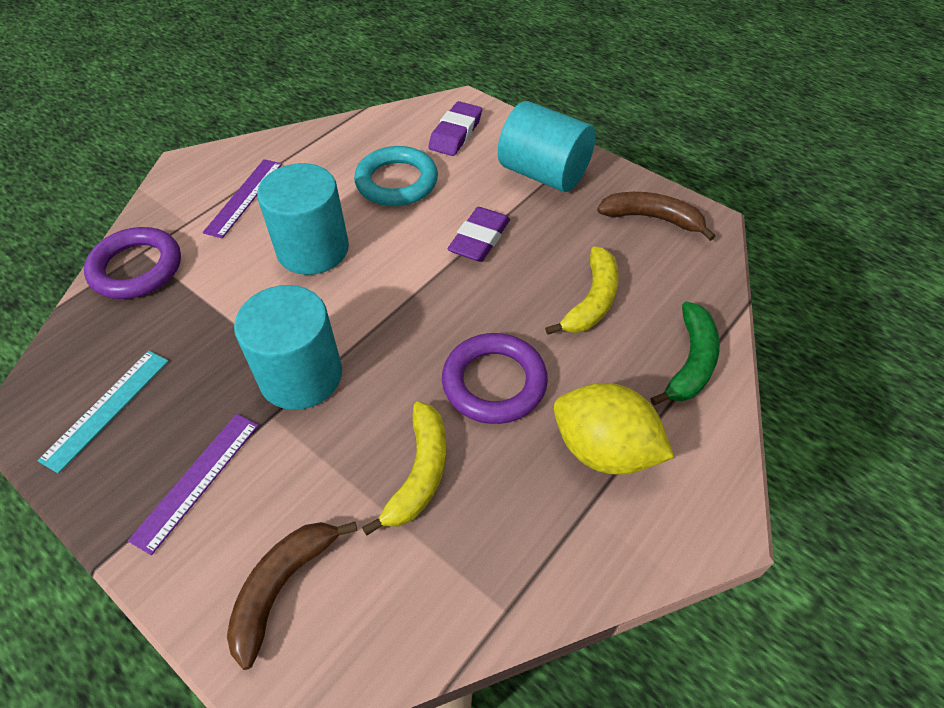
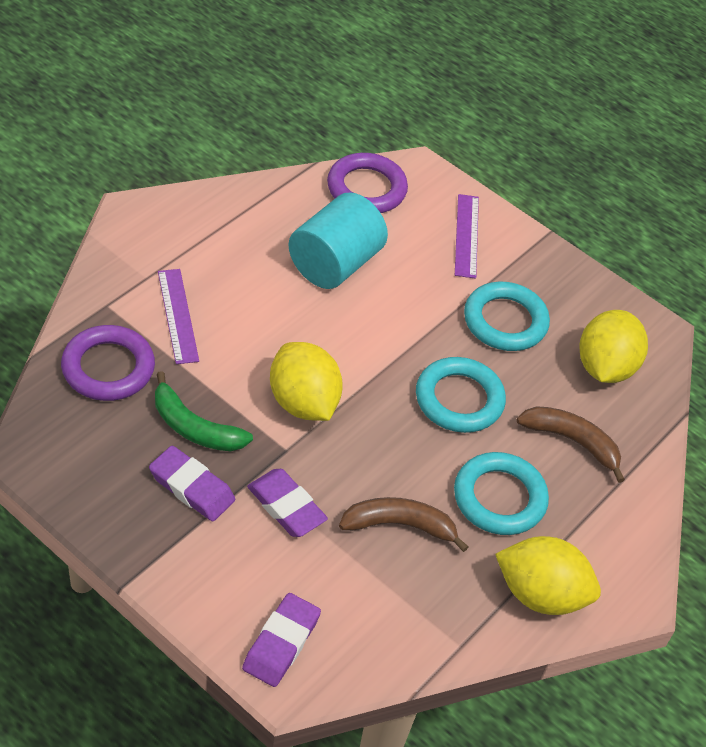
purple eraser: [428,101,482,156] [448,207,510,262] = 2 -> [149,446,235,522] [242,593,321,687] [247,469,328,537] = 3
turquoise cylinder: [234,285,342,410] [257,163,349,275] [498,101,596,192] = 3 -> [288,192,388,289] = 1
turquoise ring: [354,146,438,206] = 1 -> [416,357,506,433] [454,452,549,535] [464,281,550,351] = 3
turquoise ruler: [37,351,169,474] = 1 -> none = 0
yellow banana: [362,401,447,536] [545,246,619,335] = 2 -> none = 0
yellow lemon: [554,383,675,475] = 1 -> [270,342,343,421] [495,536,601,615] [579,310,648,383] = 3

